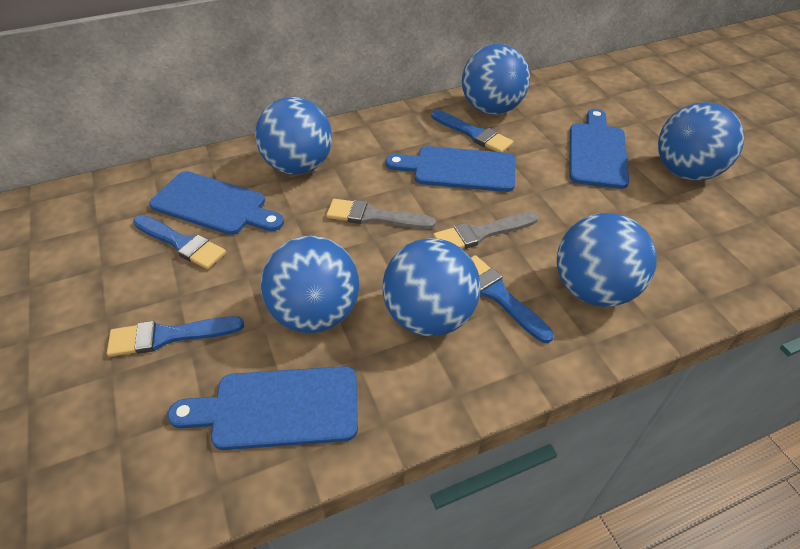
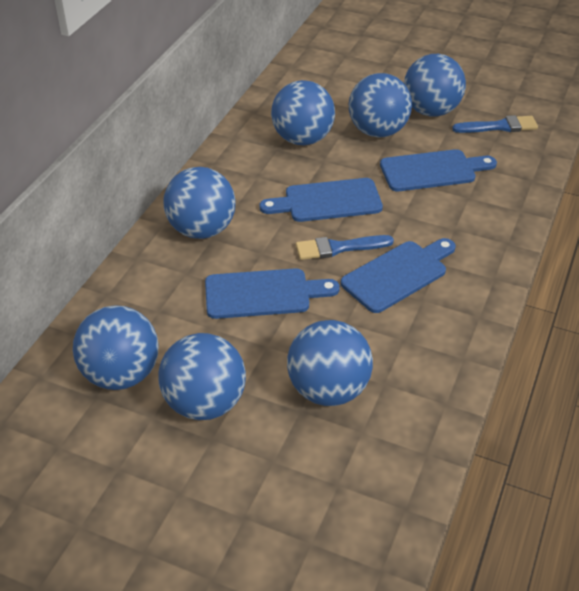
blue ball: [255,97,332,175] [260,236,359,333] [382,238,481,336] [462,44,530,115] [557,213,657,307] [658,102,744,181] = 6 -> [73,305,159,390] [158,333,246,420] [164,167,236,239] [271,80,335,145] [287,320,373,406] [349,73,412,138] [404,54,466,117] = 7
blue brush: [107,316,244,357] [133,215,226,269] [431,110,513,152] [471,255,554,343] = 4 -> [296,235,394,260] [452,115,538,133] = 2
grey brush: [326,199,436,229] [433,212,539,249] = 2 -> none = 0

